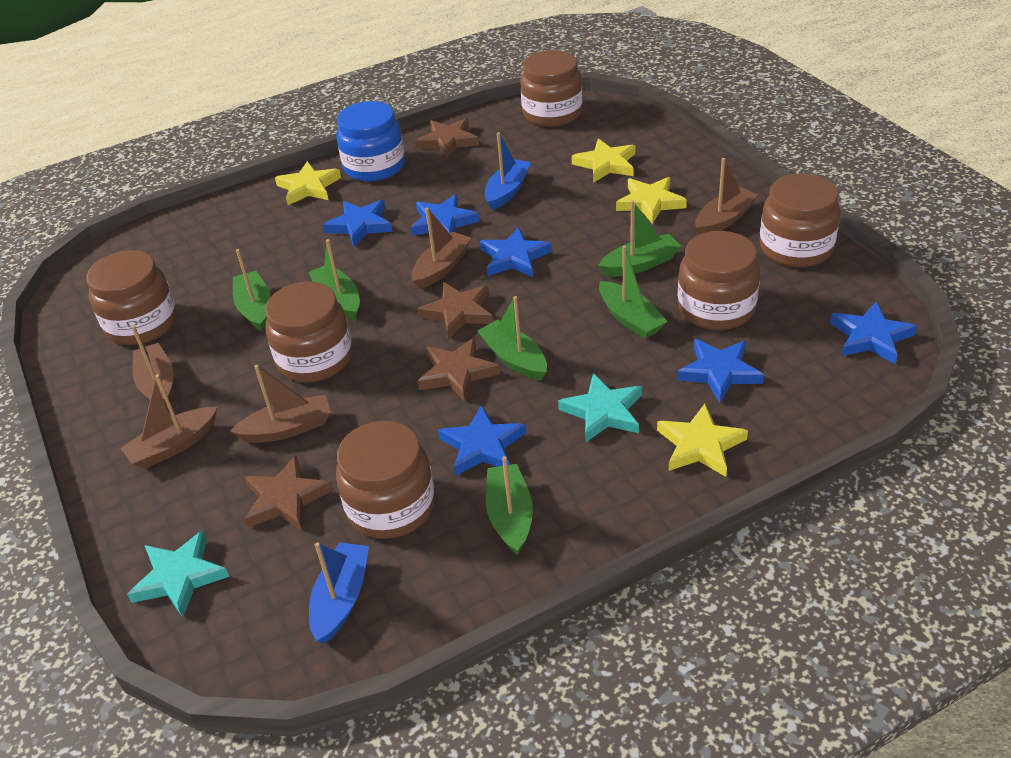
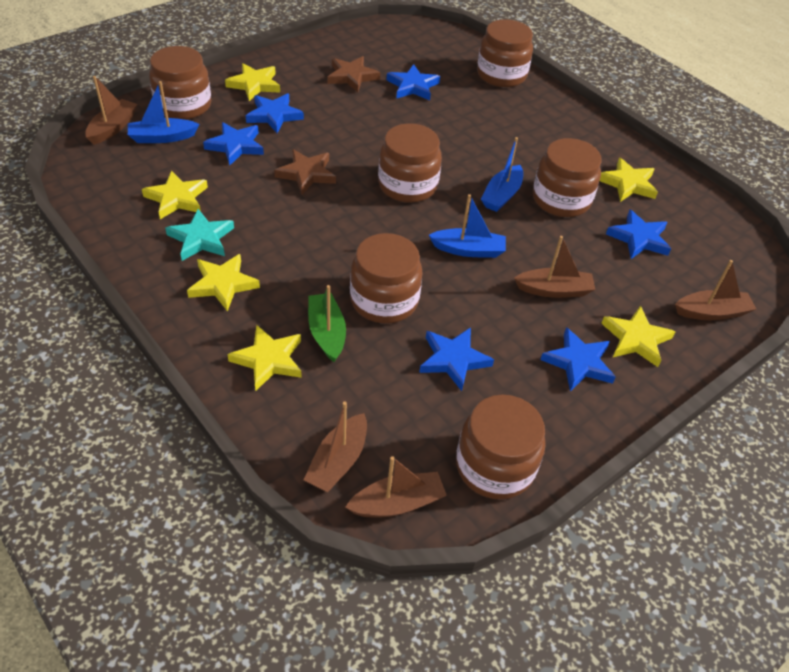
blue boat: [309,542,369,644] [485,132,531,210] = 2 -> [128,81,199,143] [429,194,506,258] [481,137,523,212] = 3
blue jar: [336,101,405,182] = 1 -> none = 0
brown star: [244,455,333,531] [415,118,479,159] [417,282,493,339] [418,337,500,402] = 4 -> [274,149,336,194] [328,56,380,92] = 2
green boat: [233,249,271,332] [308,239,360,320] [478,296,547,380] [486,456,533,554] [598,200,681,277] [599,246,668,338] = 6 -> [308,285,346,362] = 1
turquoise star: [127,530,229,618] [558,373,642,442] = 2 -> [165,209,234,261] = 1
yellow star: [275,161,341,205] [572,139,635,183] [616,177,687,224] [657,404,748,477] = 4 -> [142,170,208,219] [187,254,260,312] [225,63,280,101] [227,325,302,390] [600,158,658,202] [601,306,676,367] = 6

